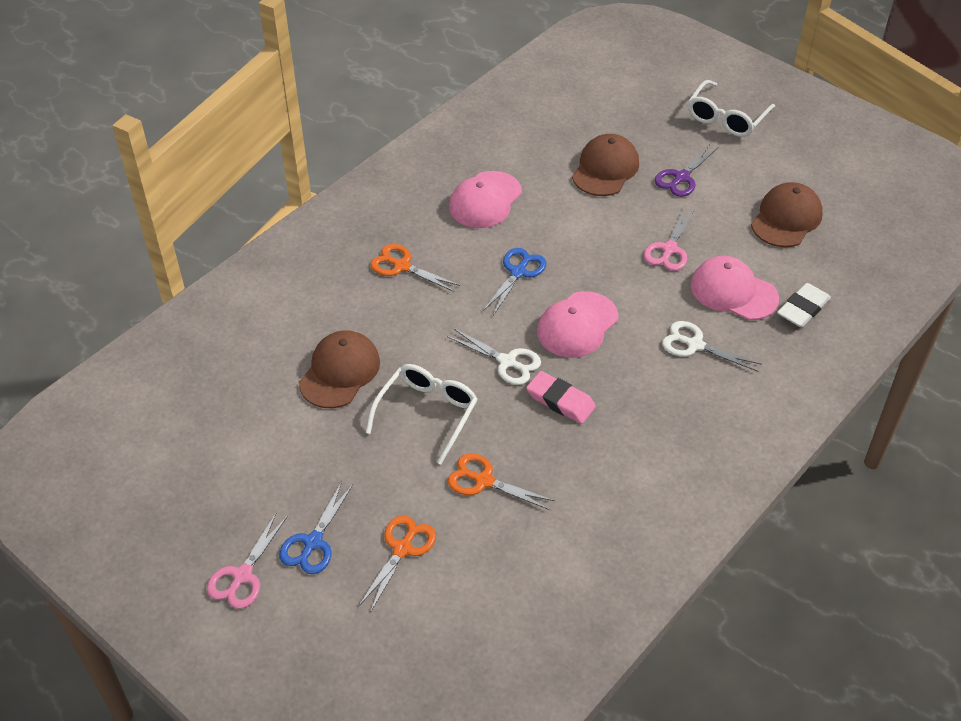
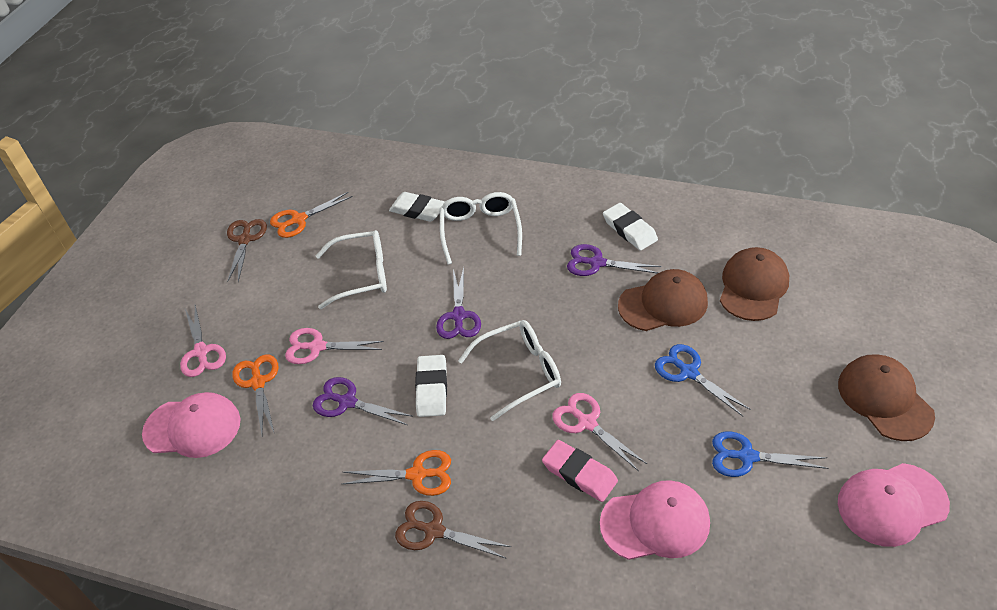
brown scissors: none = 0 -> [227,219,267,282] [395,501,511,559] = 2
pink scissors: [207,512,288,609] [644,208,694,271] = 2 -> [180,305,226,377] [285,328,384,364] [552,393,647,471] = 3
purple scissors: [655,144,719,197] = 1 -> [313,377,412,425] [436,267,481,339] [567,244,661,276] = 3
white eraser: [777,283,831,327] = 1 -> [389,192,445,222] [415,355,447,417] [603,203,658,250] = 3
white glasses: [366,364,478,464] [688,80,775,137] = 2 -> [316,230,387,309] [440,192,522,265] [458,320,561,421] = 3
white scissors: [447,328,541,385] [662,321,762,372] = 2 -> none = 0

